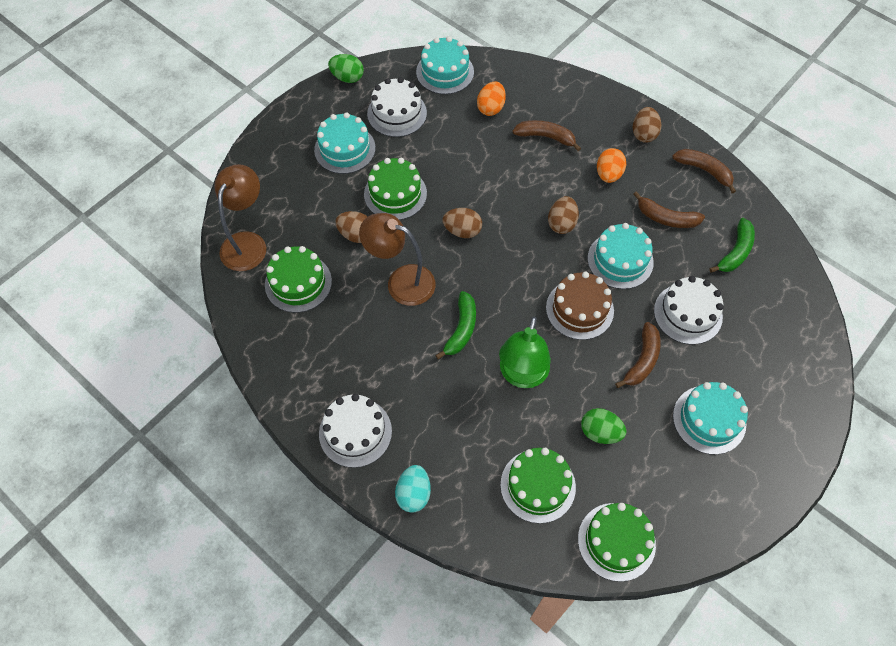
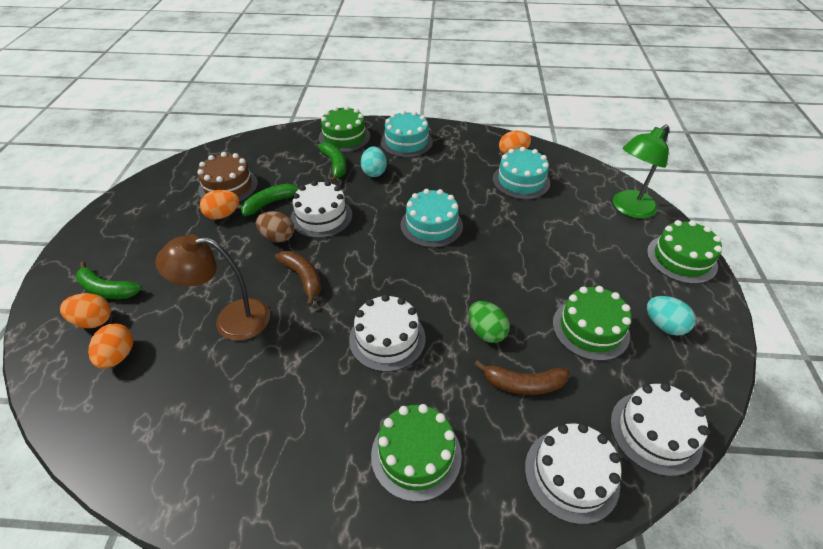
brown banana: [512,120,581,151] [615,322,661,388] [633,191,705,228] [672,149,736,193] = 4 -> [275,251,321,306] [474,360,569,395] = 2
brown egg: [335,211,368,243] [443,208,482,238] [548,196,579,234] [633,107,661,143] = 4 -> [256,211,294,243] = 1
brown lamp: [214,164,266,271] [359,213,436,306] = 2 -> [155,234,270,341] = 1
green banana: [435,291,476,359] [709,218,755,273] = 2 -> [76,262,142,299] [241,184,299,216] [318,142,346,183] = 3
green egg: [328,54,364,83] [581,408,626,444] = 2 -> [469,301,510,343] = 1
orange egg: [477,81,506,116] [597,148,626,183] = 2 -> [60,293,111,328] [88,324,134,369] [200,190,239,220] [499,130,531,155] = 4
turquoise cake: [314,112,375,174] [416,36,474,94] [587,223,654,289] [673,382,748,455] = 4 -> [381,110,433,158] [401,189,463,248] [493,147,550,199] = 3
turquoise egg: [395,465,431,513] = 1 -> [361,146,387,177] [647,296,696,336] = 2
white cake: [319,394,392,468] [367,77,427,137] [654,276,724,345] = 3 -> [291,181,352,238] [349,294,425,372] [525,423,621,524] [610,383,709,476] = 4

